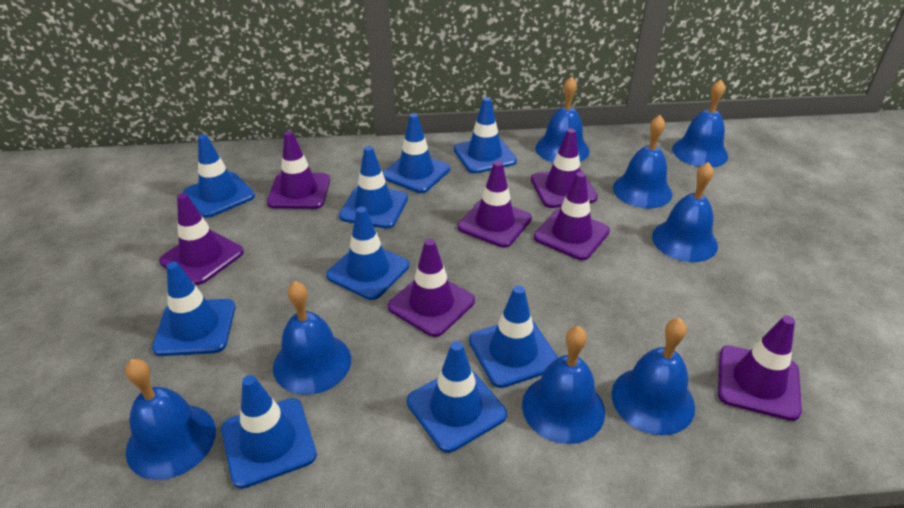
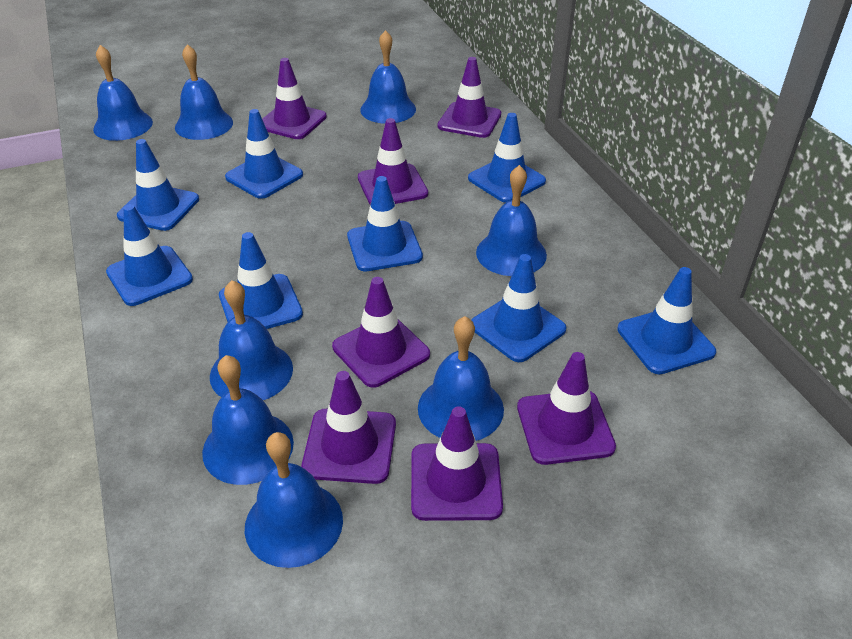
blue traffic cone: [152,261,235,356] [183,134,255,218] [221,375,317,489] [326,207,409,300] [339,146,408,228] [383,113,450,193] [407,341,507,453] [453,97,517,174] [469,286,558,388] = 9 -> [106,204,193,306] [117,139,199,231] [219,232,303,329] [225,109,303,199] [347,176,423,271] [468,113,546,203] [471,254,566,362] [617,267,716,374] = 8

